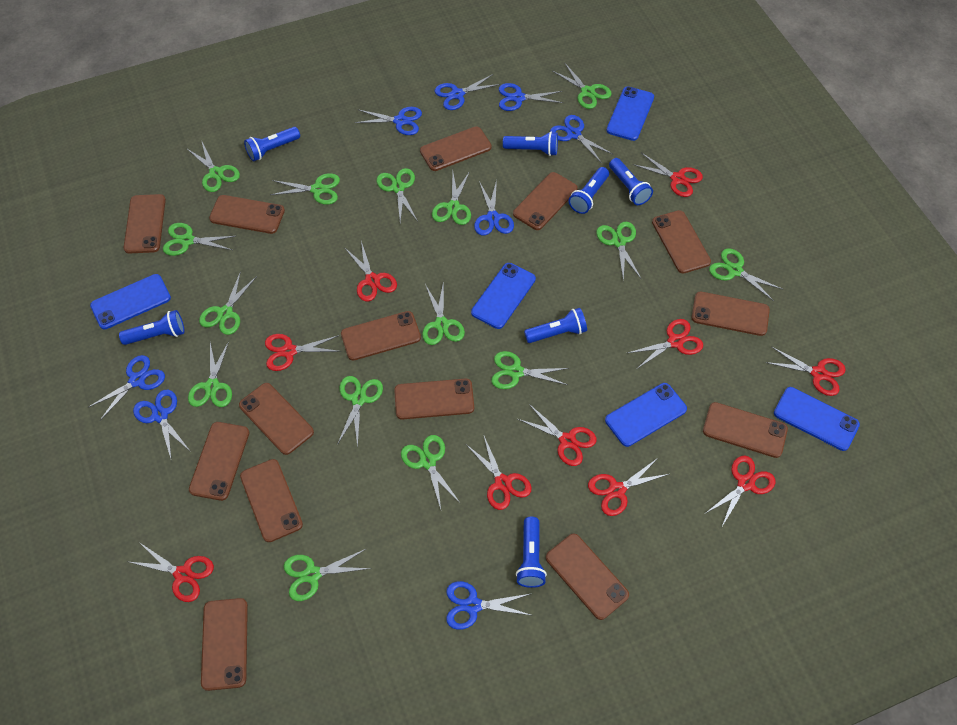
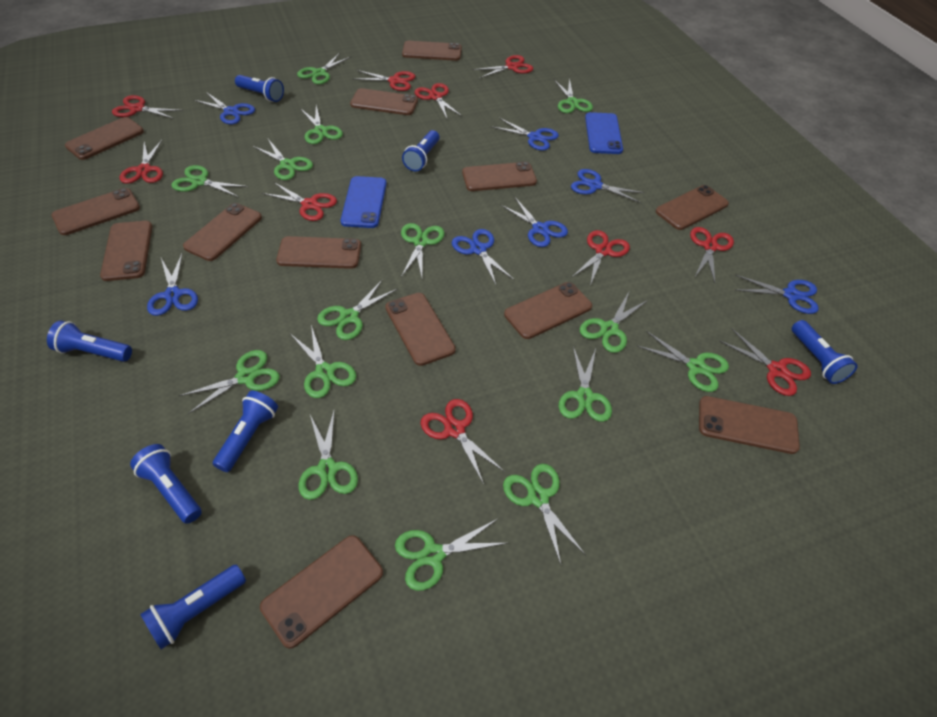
blue phone: [90,274,171,329] [471,263,536,329] [605,383,687,447] [606,86,654,141] [774,387,860,451] = 5 -> [341,176,387,228] [585,112,623,154] = 2
blue scissors: [87,355,165,420] [133,390,191,458] [354,107,422,135] [435,74,501,110] [446,581,531,630] [474,180,514,236] [499,83,563,111] [550,115,613,163] = 8 -> [147,254,198,316] [194,92,255,124] [452,229,514,285] [491,118,559,151] [501,197,568,247] [571,169,645,203] [736,275,819,314] = 7
brown phone: [124,194,166,254] [189,422,249,501] [201,598,248,691] [209,195,285,234] [239,383,314,455] [240,459,303,542] [341,311,421,361] [394,378,474,420] [420,126,492,171] [513,172,578,230] [546,534,629,620] [652,210,711,273] [692,292,770,336] [703,402,788,458] = 14 -> [52,188,140,235] [65,117,144,160] [100,221,152,281] [183,203,262,261] [260,535,383,649] [276,236,361,269] [350,88,418,115] [385,293,456,366] [402,41,462,61] [462,162,537,191] [504,282,592,339] [656,185,729,230] [699,396,800,454] = 13

